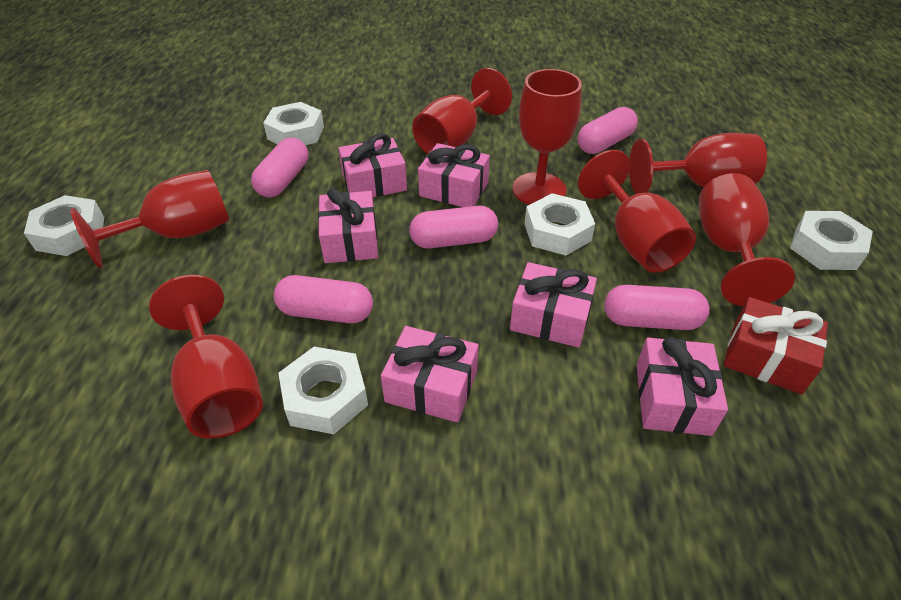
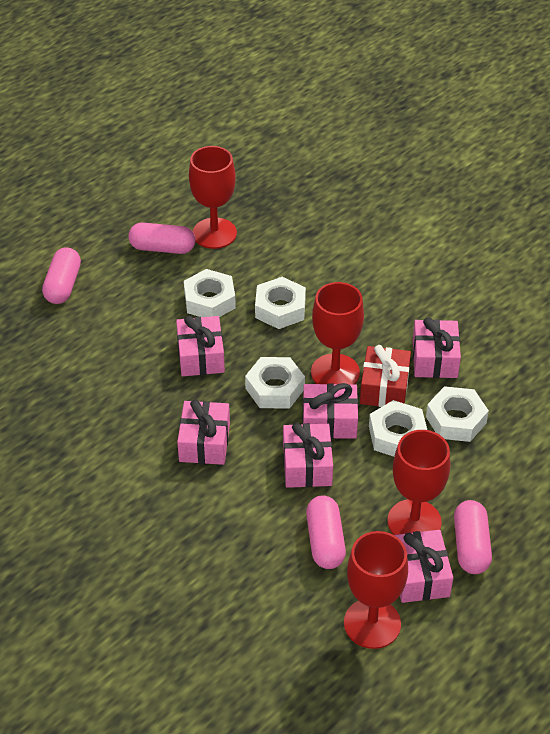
pink capsule: [251,138,308,198] [274,275,373,323] [409,206,498,248] [578,107,638,154] [604,285,710,330] = 5 -> [42,247,81,304] [128,223,195,254] [306,496,346,569] [454,500,492,574] = 4
red goblet: [70,170,229,268] [149,275,263,438] [412,68,512,154] [512,69,582,205] [578,150,696,273] [629,133,767,194] [699,173,795,306] = 7 -> [189,146,237,249] [311,282,364,385] [344,531,408,649] [387,430,450,535] = 4

